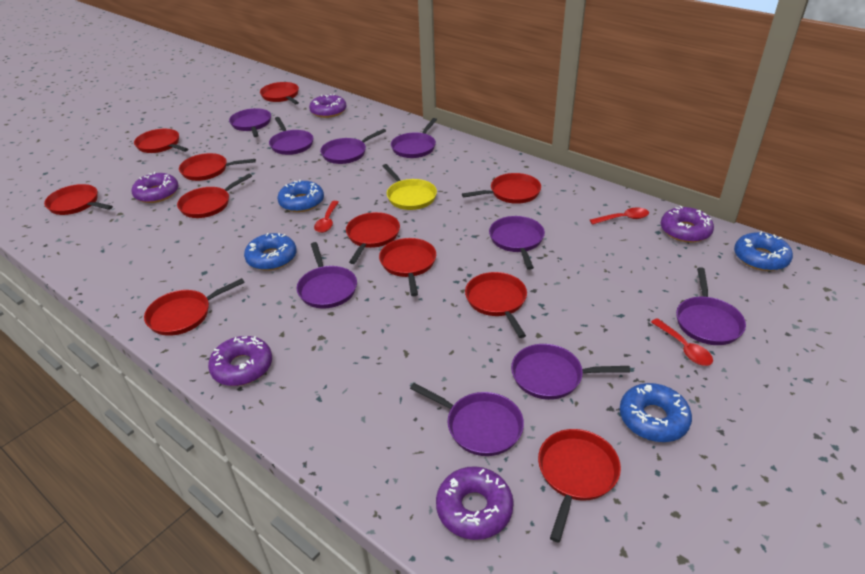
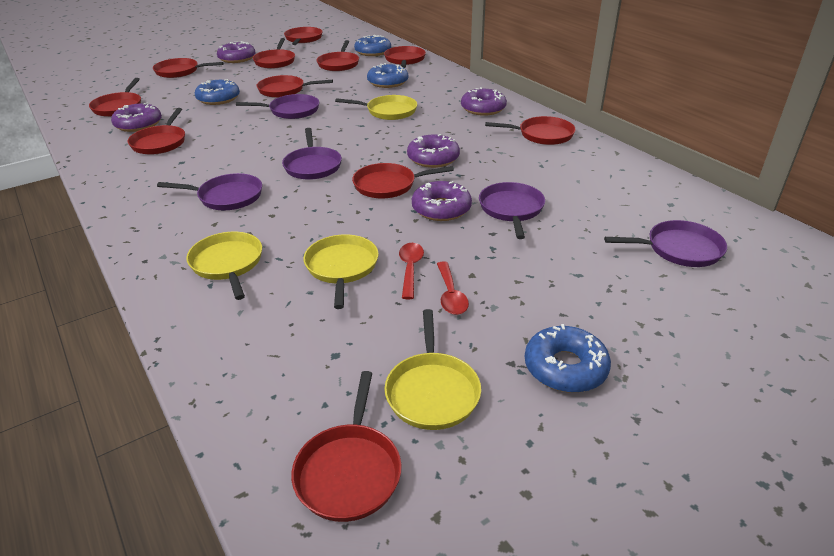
purple pan: [229,108,271,137] [269,117,313,155] [297,242,357,309] [320,129,386,164] [391,118,437,158] [410,383,524,456] [489,216,545,270] [511,344,630,400] [676,267,746,345] = 9 -> [157,173,262,210] [236,94,319,119] [282,128,342,180] [479,182,545,239] [604,220,727,267] = 5
red spoon: [314,201,339,233] [590,207,649,225] [651,318,713,366] = 3 -> [399,243,424,299] [437,261,469,315] = 2
yellow pan: [382,164,437,210] = 1 -> [186,232,262,300] [303,234,379,309] [335,95,417,120] [385,309,481,430] = 4

